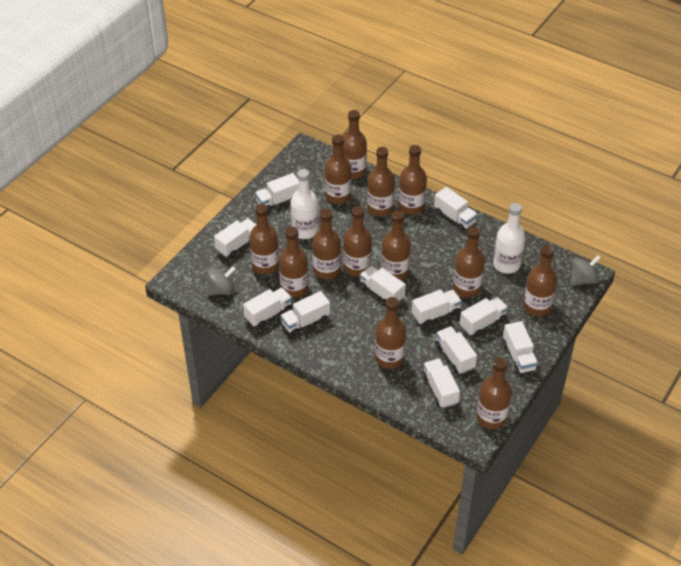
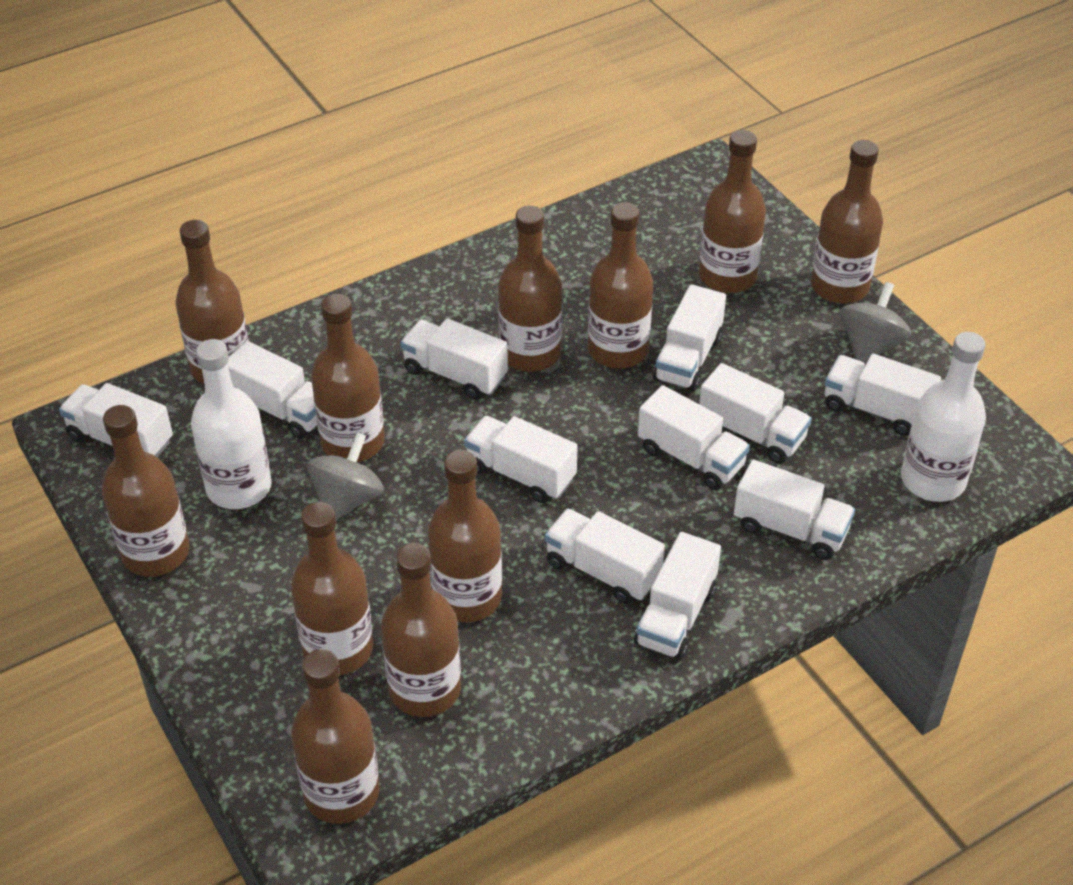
brown bottle: [249,204,279,275] [279,227,309,298] [312,209,341,280] [325,135,352,204] [343,110,367,179] [343,206,372,277] [367,147,395,217] [375,297,406,369] [381,210,411,280] [398,145,427,215] [453,226,485,298] [476,357,512,429] [523,245,557,316] = 13 -> [102,405,189,577] [175,220,249,384] [291,502,374,675] [291,649,380,824] [311,294,385,462] [381,543,461,717] [427,450,502,622] [498,206,562,372] [588,202,653,368] [699,130,766,293] [811,140,883,304] = 11

